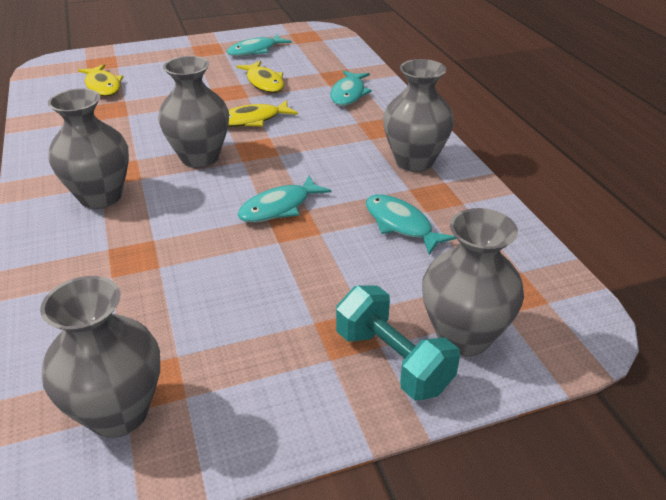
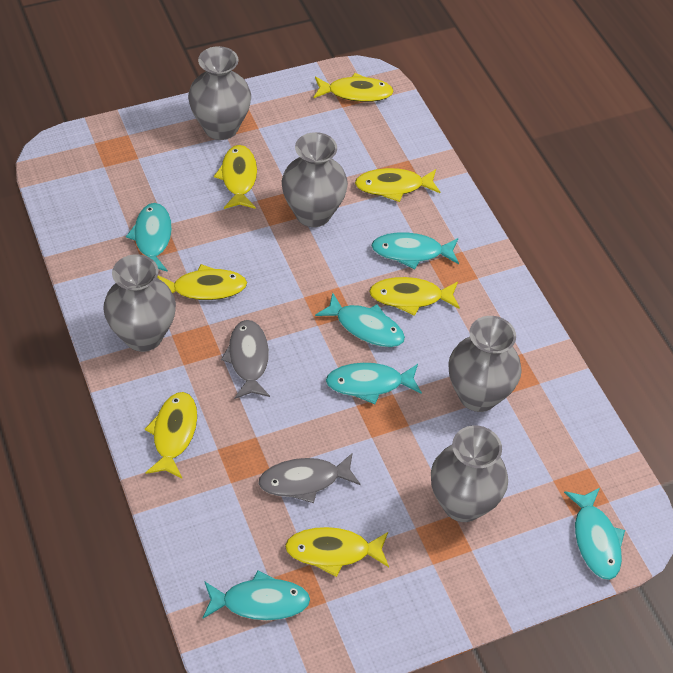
grey fish: none = 0 -> [221,320,270,399] [258,453,361,503] = 2
turquoise dumbbell: [336,285,460,400] = 1 -> none = 0
turquoise fish: [227,34,292,56] [237,176,331,223] [330,71,372,106] [366,194,457,255] = 4 -> [126,203,172,272] [203,570,310,620] [315,293,405,347] [326,363,422,404] [371,232,459,270] [564,488,625,580] = 6
yellow fish: [78,64,123,96] [228,100,298,127] [236,61,284,93] = 3 -> [145,392,197,478] [157,264,247,300] [214,145,257,209] [285,527,389,577] [313,73,394,102] [355,168,440,202] [369,277,460,316] = 7

